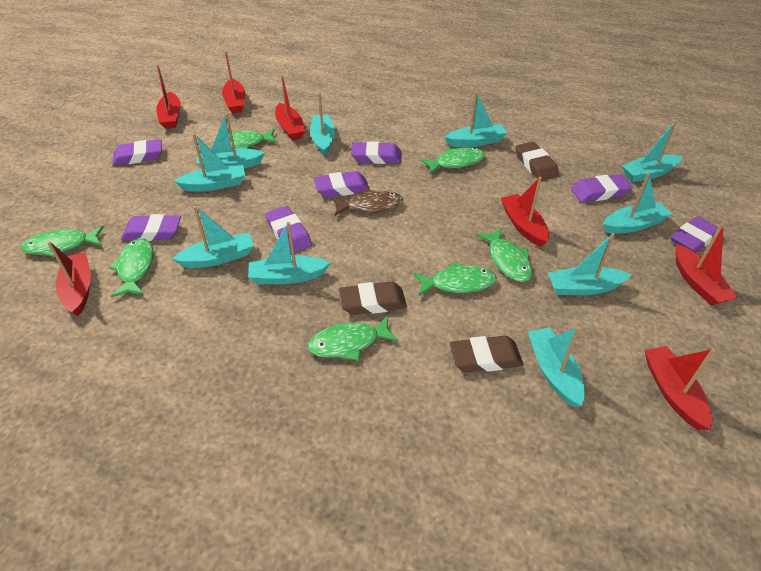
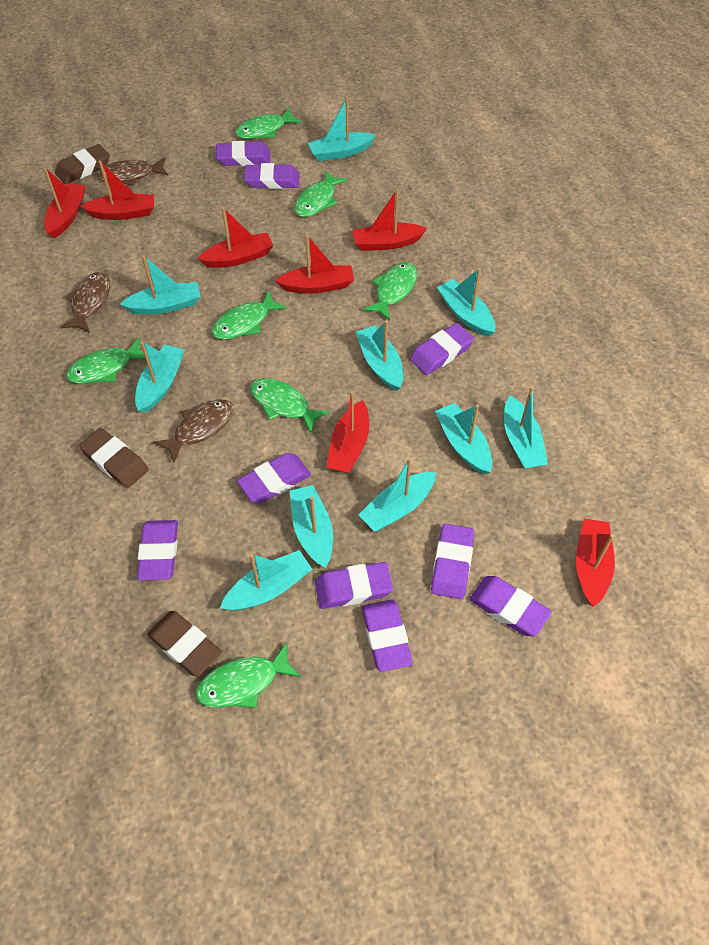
brown fish: [332,189,403,216] = 1 -> [60,272,110,333] [97,157,168,186] [153,399,234,462] = 3
purple eraser: [112,139,162,166] [121,214,181,241] [265,206,312,253] [314,171,370,197] [351,141,401,164] [571,174,632,202] [671,216,718,253] = 7 -> [137,520,178,580] [216,141,270,166] [237,453,311,503] [244,163,300,189] [315,562,393,609] [362,600,413,672] [410,323,474,375] [431,524,474,599] [469,576,552,636] = 9

